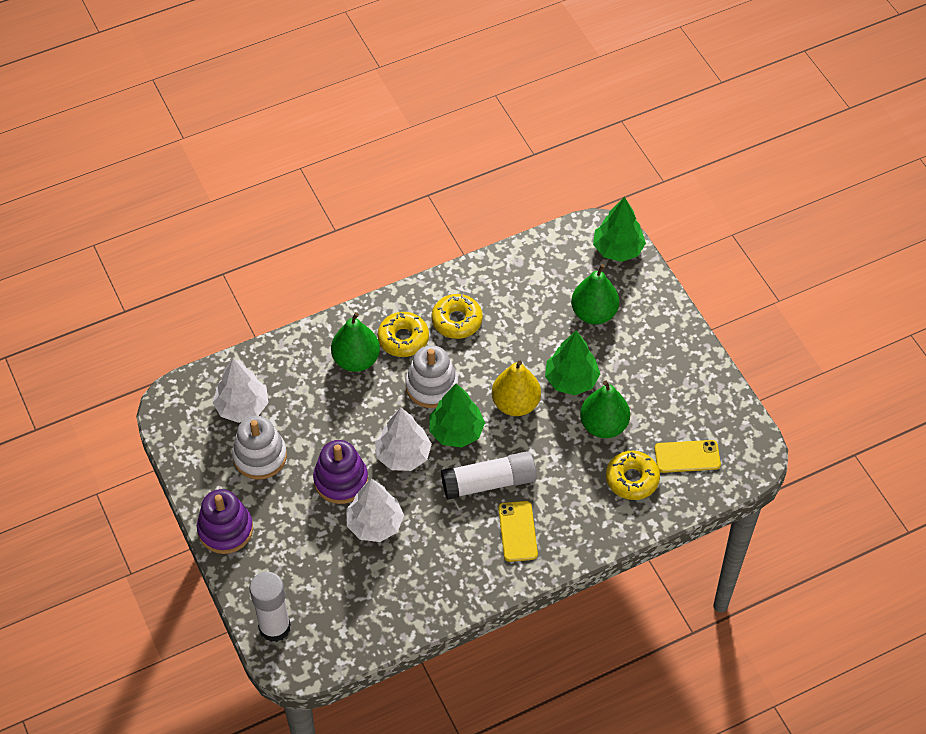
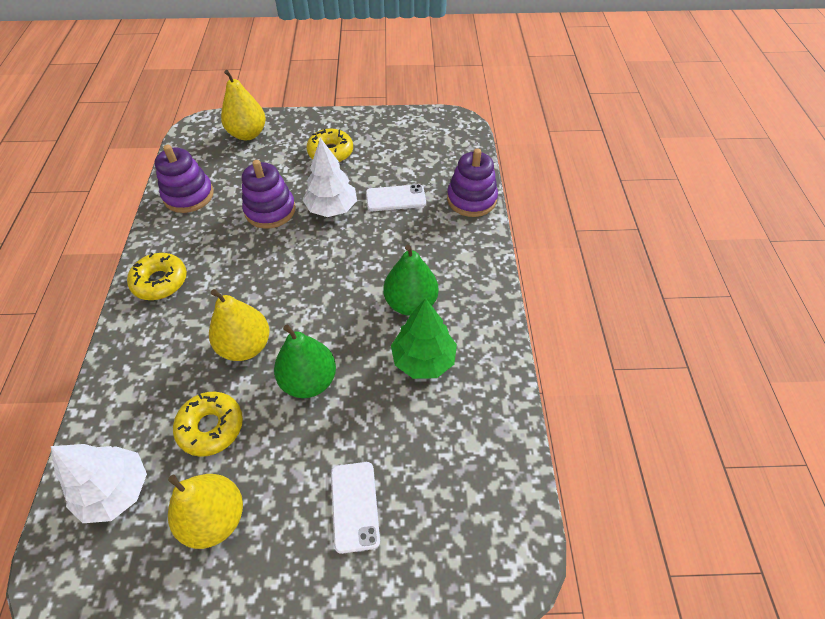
green pear: [331,312,380,372] [571,264,619,324] [580,380,630,438] = 3 -> [274,324,336,398] [384,245,438,316] = 2
green tree: [429,383,485,448] [545,331,600,395] [593,197,646,262] = 3 -> [391,298,457,379] = 1
purple stacking toy: [197,489,253,554] [313,440,368,504] = 2 -> [154,145,214,213] [242,160,296,229] [447,148,498,217] = 3
white glue stick: [250,572,291,642] [441,451,536,500] = 2 -> none = 0
white phone: none = 0 -> [331,462,380,554] [366,184,426,211] = 2
white stacking toy: [232,416,287,480] [405,345,458,408] = 2 -> none = 0
white tree: [212,358,268,423] [347,479,404,542] [375,408,432,471] = 3 -> [51,444,147,523] [303,138,357,217] = 2
yellow pear: [492,361,541,416] = 1 -> [168,474,243,549] [209,289,270,361] [221,70,266,140] = 3
yellow phone: [498,501,538,562] [655,440,721,473] = 2 -> none = 0

